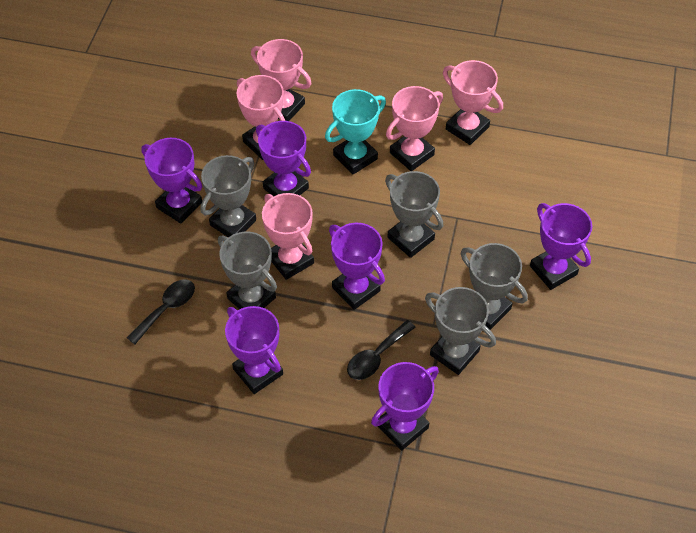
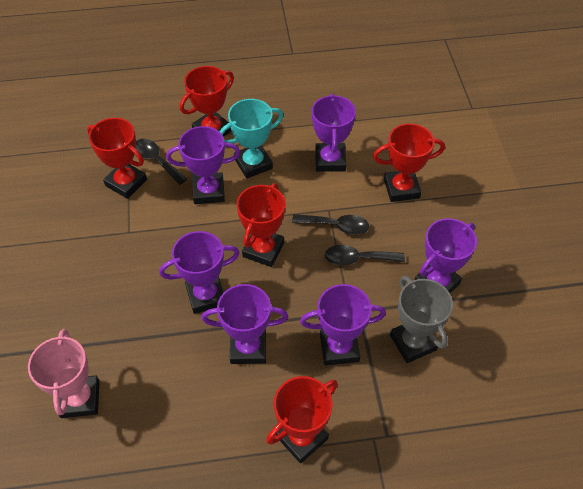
black spoon: [127,279,195,344] [347,320,416,380] = 2 -> [136,139,187,185] [292,214,369,235] [325,245,405,266] = 3
grey trophy: [200,155,256,237] [218,232,277,309] [385,171,443,258] [425,287,496,375] [461,243,528,330] = 5 -> [390,276,453,363] = 1
pink trophy: [237,75,286,160] [251,39,311,121] [262,193,314,280] [386,86,443,171] [443,60,503,145] = 5 -> [28,329,99,418] = 1
red trophy: none = 0 -> [87,118,147,199] [180,66,234,137] [236,183,285,267] [266,376,338,463] [373,123,445,202] = 5

